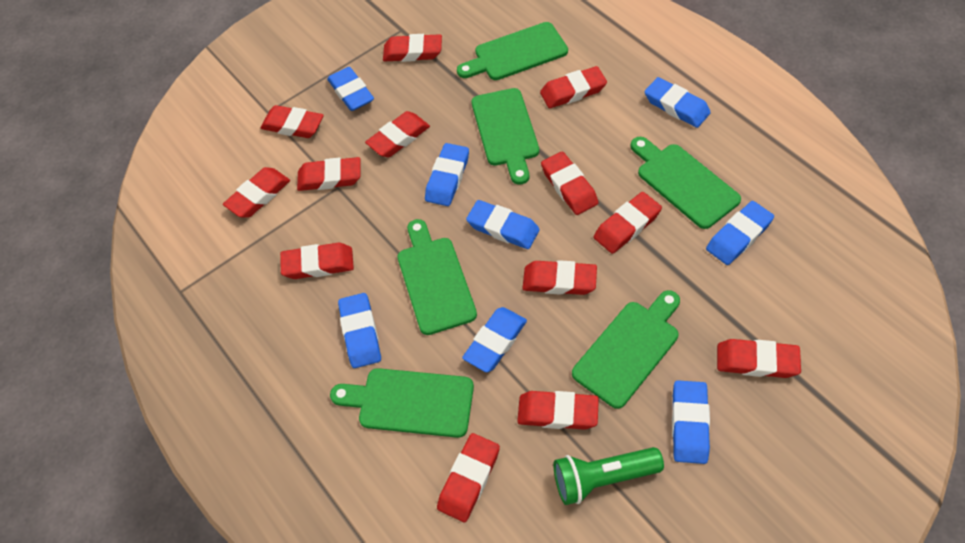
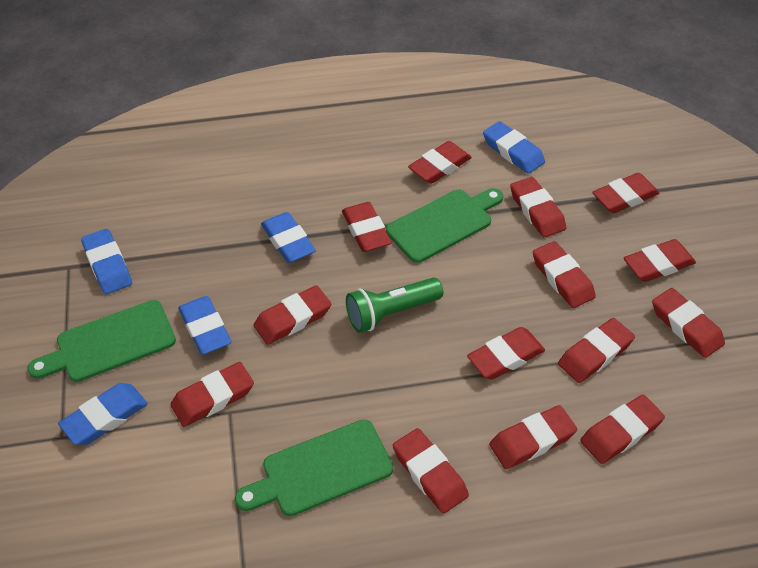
blue eraser: [327,67,374,111] [338,293,381,368] [425,143,469,206] [462,307,527,372] [466,200,540,249] [645,77,711,128] [672,380,710,464] [706,201,774,265] = 8 -> [58,383,148,445] [81,229,132,294] [178,296,231,355] [261,212,316,263] [483,121,545,174] = 5
green cutting board: [330,368,474,438] [397,219,477,335] [457,22,568,80] [471,88,539,185] [572,290,680,409] [631,137,741,229] = 6 -> [27,300,176,382] [235,419,393,516] [386,188,503,263] = 3
red eraser: [223,167,290,218] [261,105,324,138] [280,243,354,279] [297,157,360,191] [365,111,430,157] [383,34,442,62] [437,433,500,522] [517,391,599,430] [522,260,597,295] [540,66,607,108] [541,152,598,215] [594,192,662,254] [717,339,801,378] = 13 -> [171,362,254,427] [254,285,331,345] [342,202,392,252] [393,428,469,514] [408,141,472,184] [467,327,545,380] [489,405,577,469] [510,177,566,238] [533,241,596,308] [558,318,635,383] [580,395,665,464] [592,173,660,213] [624,239,696,282] [652,288,725,358] = 14

